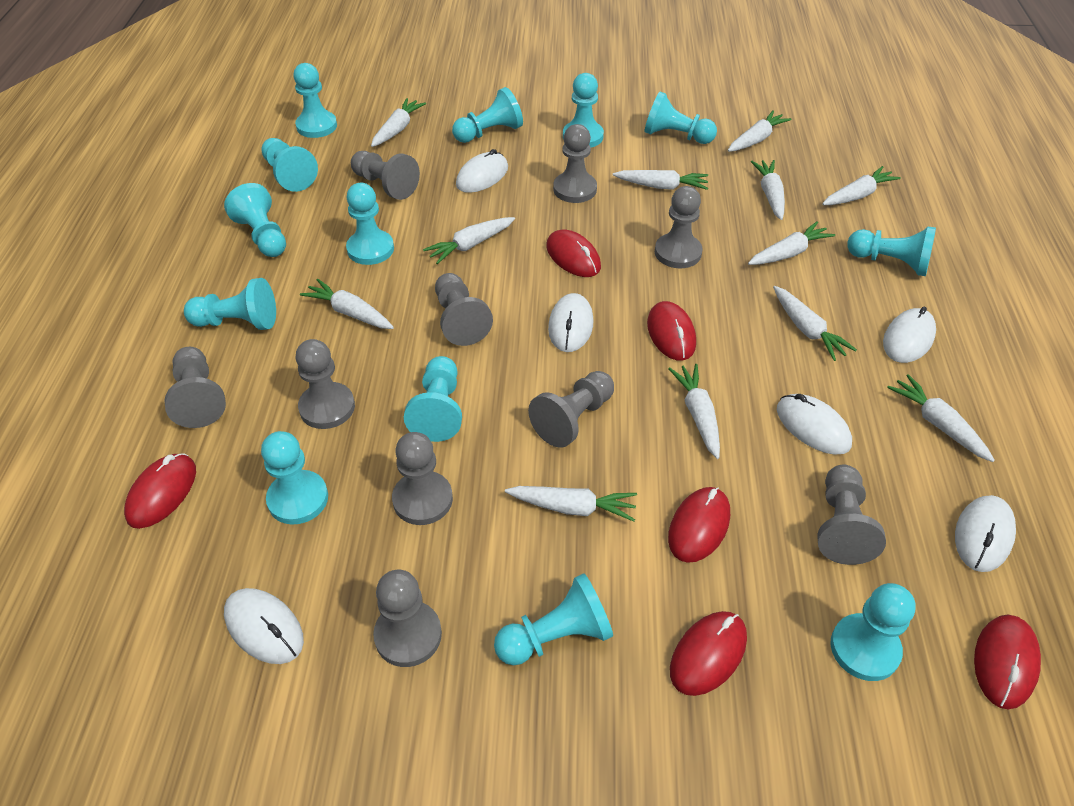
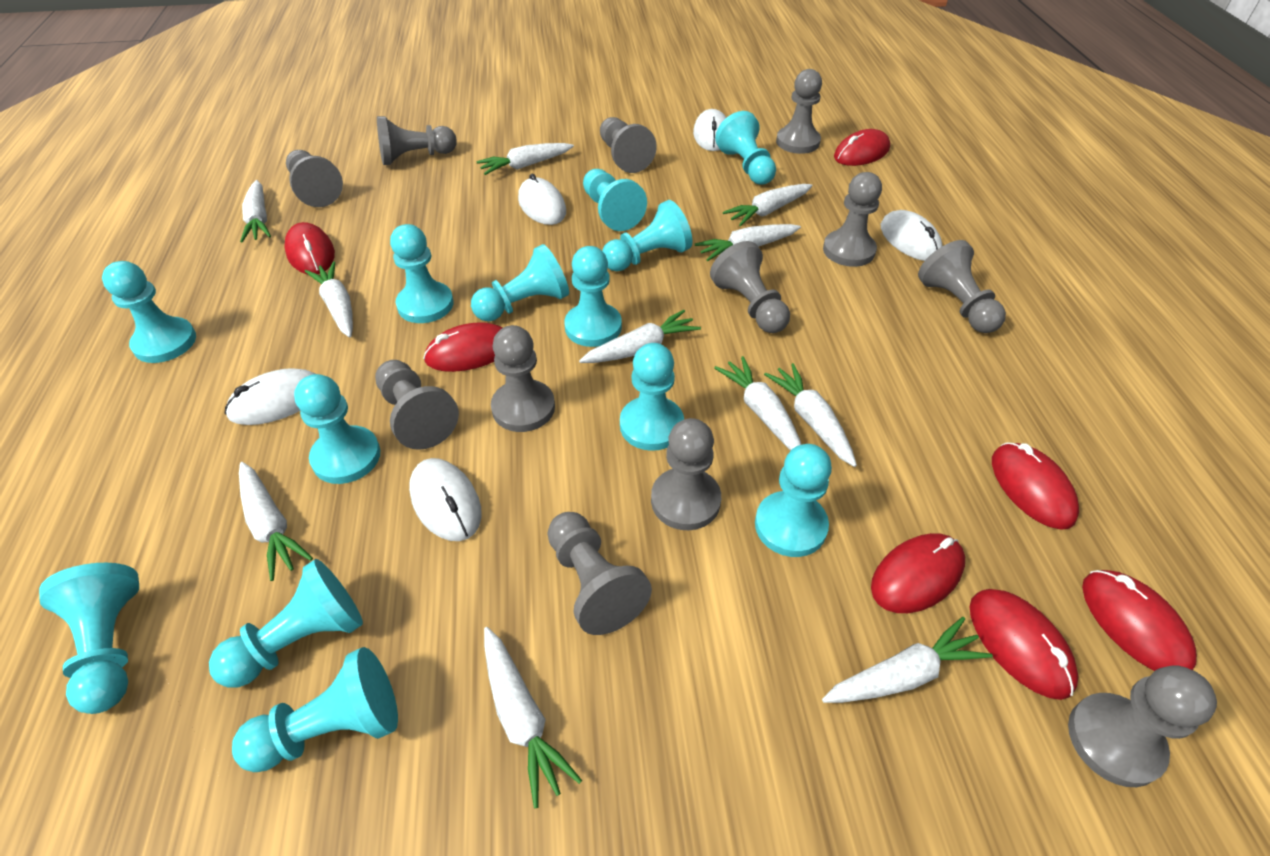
grey pawn: [164,347,226,428] [296,339,355,429] [351,151,420,200] [373,570,442,667] [392,432,453,525] [435,273,493,346] [528,371,614,448] [553,124,597,203] [655,186,703,268] [817,465,886,565] = 10 -> [286,150,343,207] [375,360,459,450] [377,116,457,165] [491,325,555,432] [548,512,652,635] [600,117,657,173] [651,418,721,530] [710,241,790,333] [776,69,822,154] [823,172,882,267] [918,240,1006,333] [1068,665,1217,787] = 12
red mouse: [124,453,196,529] [546,230,601,277] [647,301,696,361] [668,487,730,563] [670,611,747,696] [974,614,1041,709] = 6 -> [284,222,335,274] [423,322,503,372] [834,129,890,166] [871,533,965,613] [970,589,1078,700] [992,442,1079,530] [1082,570,1197,671] = 7
white carrot: [300,279,394,329] [371,98,426,147] [423,217,515,264] [505,486,637,522] [613,170,708,190] [668,364,720,459] [728,110,792,152] [748,221,835,265] [751,160,785,220] [773,286,857,361] [822,166,901,205] [887,374,995,462] = 12 -> [239,462,313,581] [240,180,271,242] [305,261,353,337] [476,143,574,175] [484,627,582,808] [579,310,701,363] [695,224,801,261] [714,356,802,450] [723,184,812,226] [764,363,857,467] [822,617,993,703] = 11
white mouse: [224,588,304,664] [456,149,508,193] [548,293,594,352] [777,394,852,455] [883,307,936,363] [955,495,1016,572] = 6 -> [225,368,315,425] [409,458,482,541] [518,173,566,225] [693,109,727,151] [881,210,942,261] = 5

